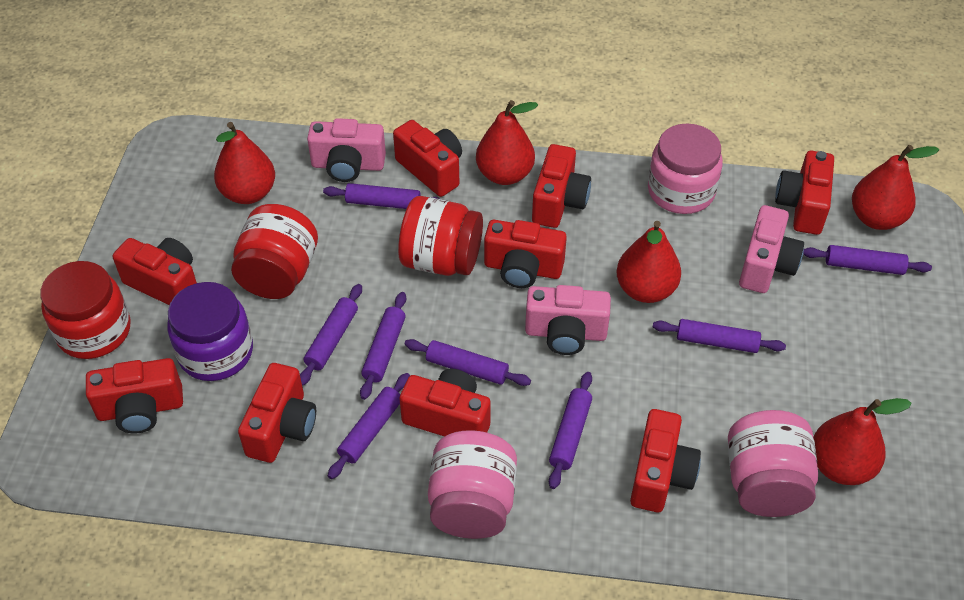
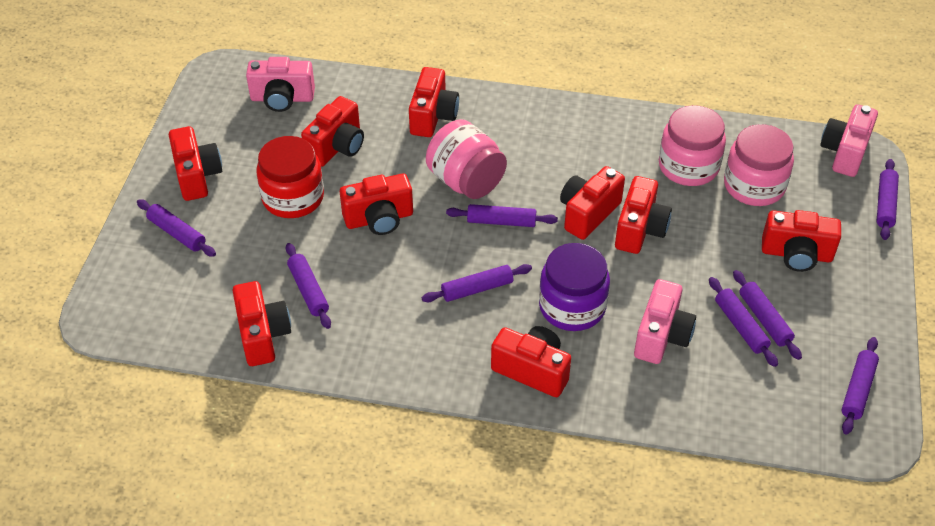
red jar: [40,261,131,359] [231,204,318,299] [398,196,483,276] = 3 -> [256,136,324,218] = 1
red pear: [214,122,275,204] [476,100,538,185] [617,221,681,303] [813,398,912,485] [852,145,939,230] = 5 -> none = 0

